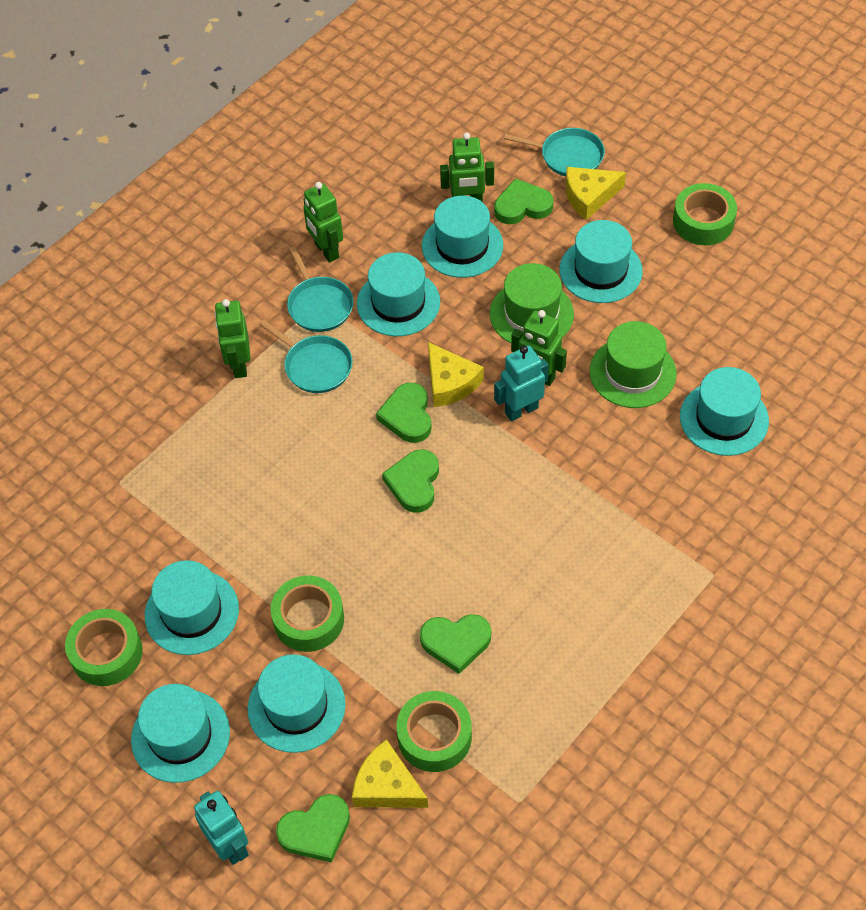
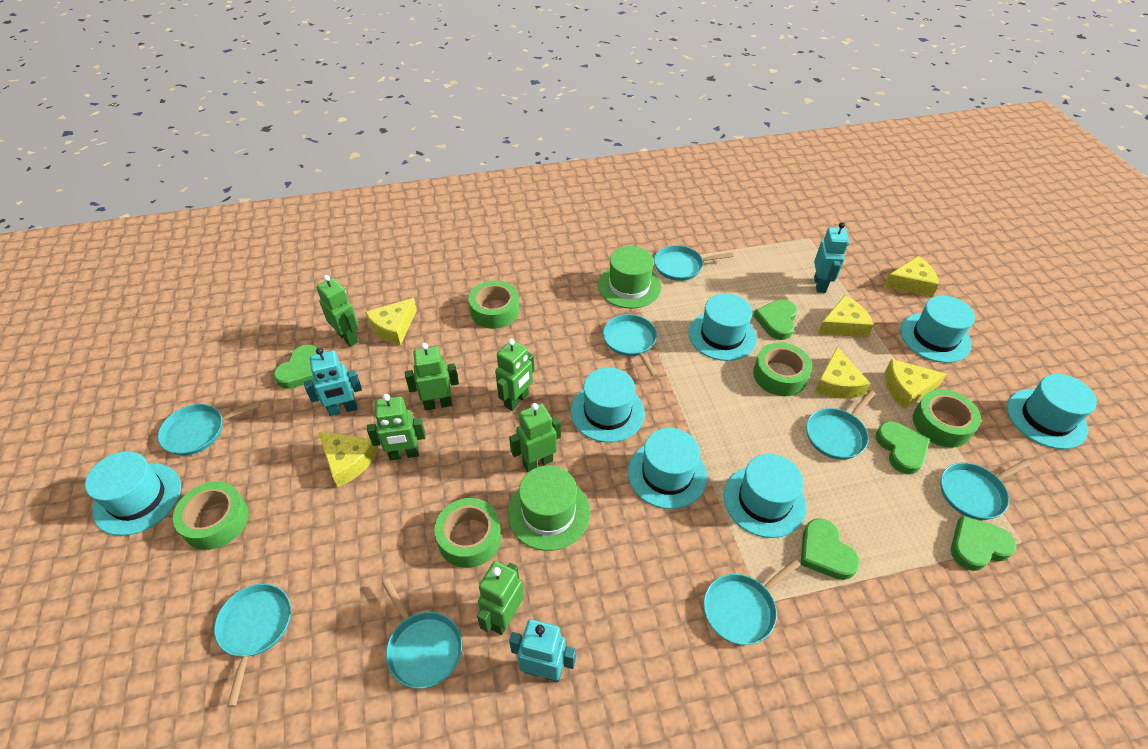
green robot: [214,299,251,378] [303,182,343,263] [440,132,494,202] [511,310,567,386] = 4 -> [316,275,358,347] [367,394,426,460] [405,343,459,410] [477,561,524,635] [495,339,534,411] [509,403,561,472] = 6
green tape: [65,609,143,686] [271,576,344,652] [397,691,472,772] [673,183,737,245] = 4 -> [173,481,249,550] [434,498,502,568] [468,280,520,329] [753,342,812,396] [913,389,981,448] = 5
turquoise pan: [259,320,353,393] [287,246,354,332] [504,128,605,176] = 3 -> [158,402,261,455] [214,584,291,707] [382,579,462,689] [603,314,658,377] [654,245,734,281] [703,559,801,645] [806,390,876,460] [941,459,1032,520] = 8
turquoise robot: [194,791,249,865] [494,345,549,421] = 2 -> [304,348,362,416] [509,619,576,682] [814,222,849,293] = 3
yellow cheese: [352,739,428,808] [428,342,484,407] [566,167,626,220] = 3 -> [318,432,378,487] [365,298,417,345] [815,346,870,399] [818,295,874,337] [884,256,939,297] [885,359,947,409] = 6

